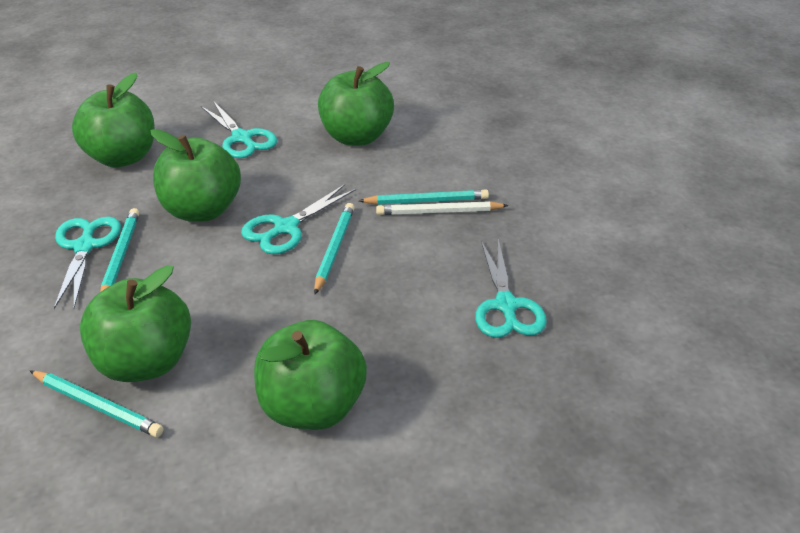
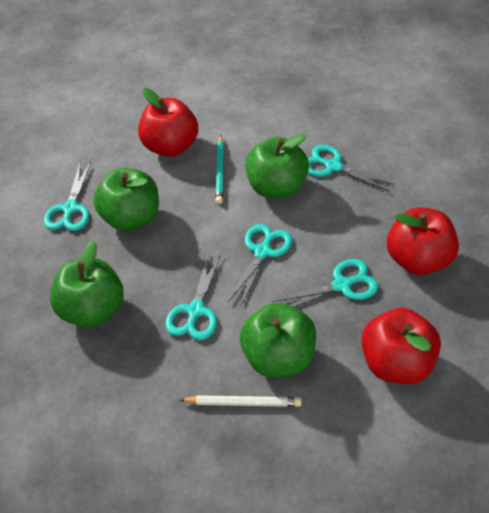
green apple: [72,72,155,168] [80,265,191,382] [151,129,241,222] [254,320,367,430] [318,62,394,146] = 5 -> [50,241,124,328] [93,168,159,231] [240,303,316,377] [245,134,309,199] = 4
red apple: none = 0 -> [138,88,198,157] [361,308,441,384] [387,207,459,275] = 3
turquoise pencil: [30,371,164,437] [100,208,140,292] [314,203,355,294] [359,190,489,205] = 4 -> [215,135,224,204] = 1
turquoise scissors: [54,217,121,309] [201,101,277,158] [241,184,356,254] [475,239,547,338] = 4 -> [43,162,91,231] [165,252,221,340] [228,224,292,306] [272,259,379,307] [308,145,395,192] = 5

